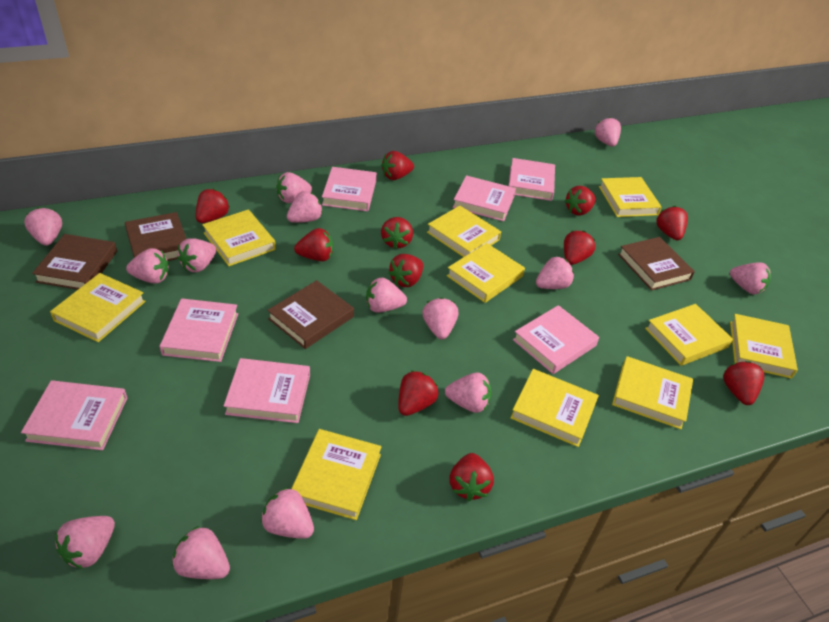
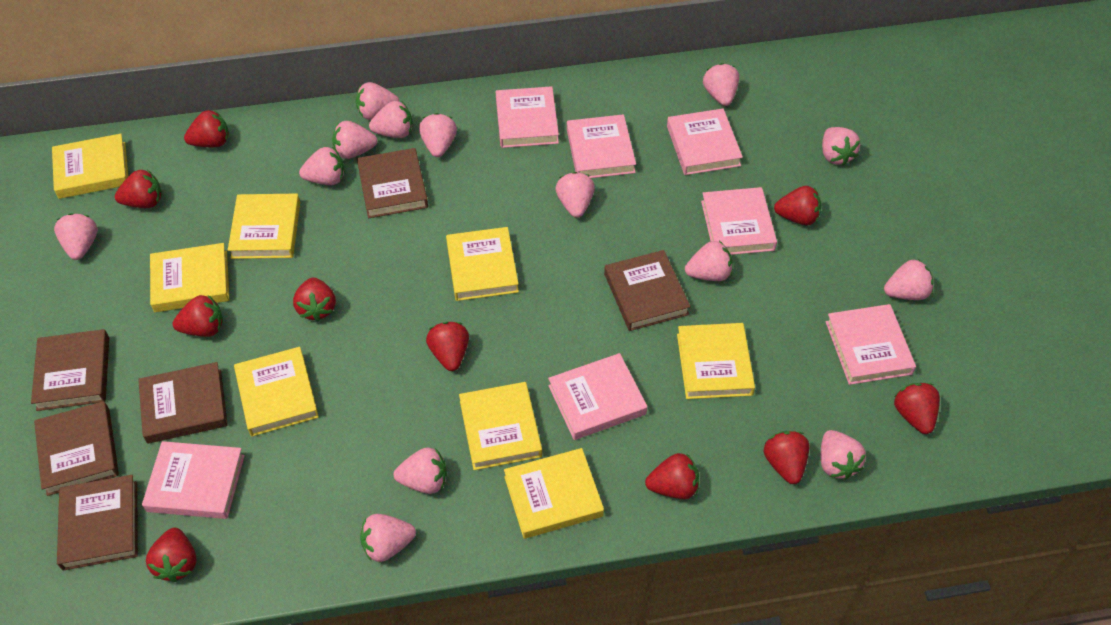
brown book: [32,234,117,290] [125,212,186,261] [267,280,354,349] [618,237,695,291] = 4 -> [31,329,109,411] [34,401,119,496] [57,475,138,571] [138,362,228,444] [357,148,428,218] [604,250,691,331] = 6
red strawberry: [196,189,230,223] [294,228,333,261] [381,151,414,180] [381,217,413,249] [388,254,423,287] [398,370,438,416] [449,453,494,501] [564,231,595,265] [565,186,596,216] [656,206,688,240] [723,361,764,405] = 11 -> [115,170,162,208] [146,528,196,582] [173,295,223,337] [184,110,229,147] [293,278,336,321] [426,322,469,371] [645,453,699,499] [764,431,809,484] [774,186,822,225] [894,383,940,434] = 10
yellow book: [50,273,146,342] [202,210,276,266] [291,429,382,520] [427,206,501,257] [447,243,525,303] [510,369,599,447] [599,177,662,217] [612,356,693,429] [645,304,733,366] [730,314,798,379] = 10 -> [52,134,128,199] [150,243,229,312] [228,194,300,259] [234,347,319,436] [446,227,519,301] [459,382,542,470] [504,448,604,539] [677,323,755,399] = 8

